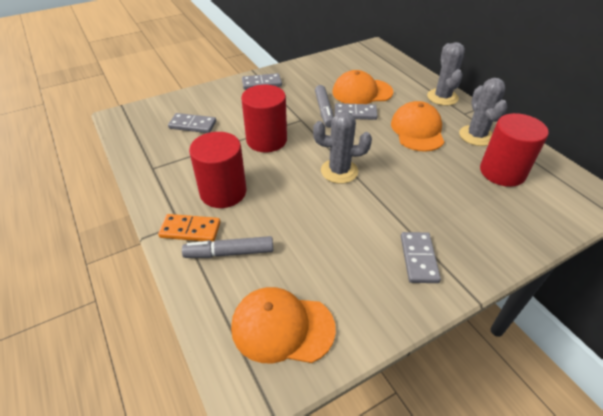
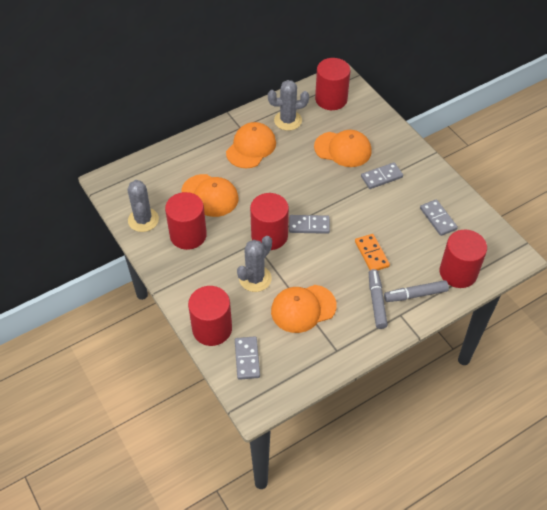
orange cap: [231,287,336,363] [333,70,393,104] [391,101,444,152] = 3 -> [181,174,238,217] [226,122,276,168] [271,285,337,333] [314,130,372,167] = 4
red cylinder: [189,132,246,208] [241,85,287,152] [480,113,549,187] = 3 -> [165,192,207,250] [188,286,232,346] [250,193,289,250] [315,58,351,110] [439,230,487,288] = 5

